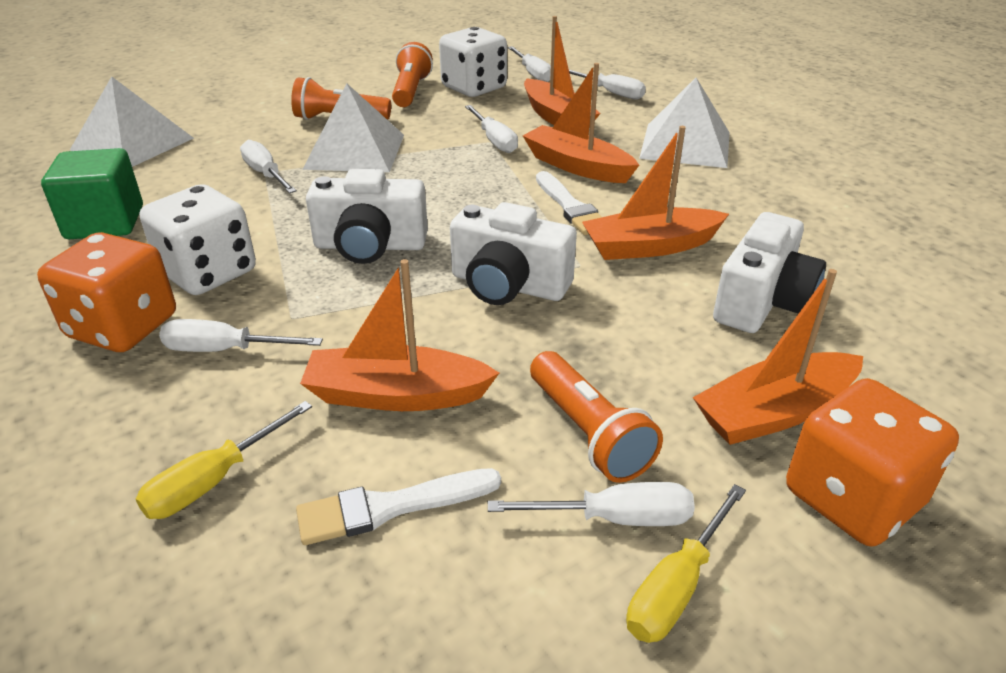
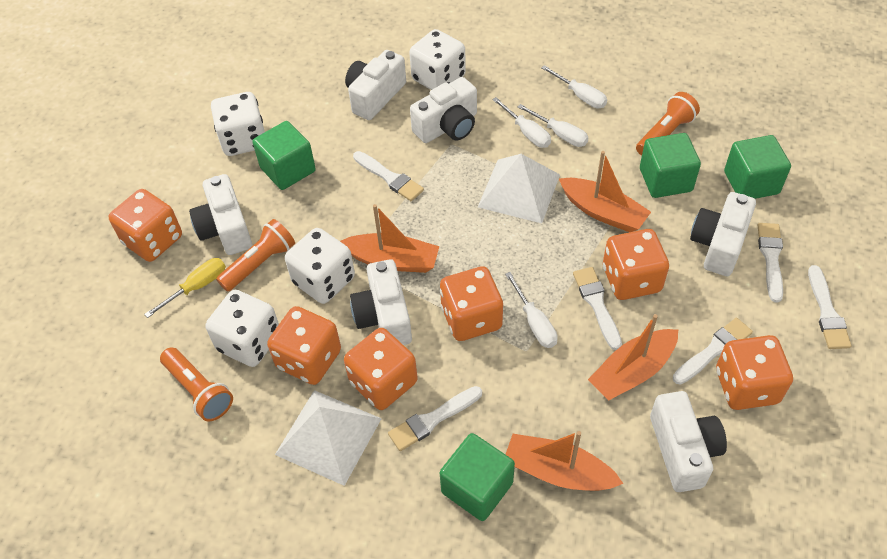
green cube: [41,148,143,239] = 1 -> [252,121,316,190] [440,433,515,521] [640,133,701,198] [724,135,791,199] = 4
orange boat: [300,259,499,411] [523,63,639,183] [524,16,600,128] [582,126,729,260] [693,269,863,445] = 5 -> [340,204,439,273] [505,431,624,491] [559,151,651,232] [588,314,678,401] = 4
orange dice: [37,232,176,352] [786,378,959,546] = 2 -> [108,189,182,262] [267,306,341,385] [344,328,417,410] [440,266,503,341] [603,229,669,300] [716,335,793,410] = 6
white brush: [296,468,501,545] [536,171,602,235] = 2 -> [353,151,424,201] [388,386,482,451] [573,267,622,350] [673,318,753,385] [758,223,783,303] [808,265,852,349] = 6
white camera: [306,169,428,264] [450,202,577,305] [713,212,826,333] = 3 -> [189,174,252,255] [345,50,406,120] [350,259,412,345] [410,77,477,143] [650,391,727,492] [690,192,756,276] = 6
white dice: [140,184,256,295] [439,27,507,97] = 2 -> [206,290,279,367] [211,92,265,156] [285,228,355,304] [409,29,466,90] = 4
white pyramid: [70,76,194,167] [302,83,404,172] [639,78,730,168] = 3 -> [275,390,382,486] [478,154,560,223] = 2
white screwdriver: [159,319,323,352] [240,140,297,193] [465,105,518,153] [488,482,695,526] [508,46,551,82] [569,70,646,100] = 6 -> [492,97,551,148] [505,272,558,348] [518,104,589,147] [541,65,607,108] = 4
yellow screwdriver: [136,401,312,519] [626,484,746,643] = 2 -> [144,258,226,318] = 1

